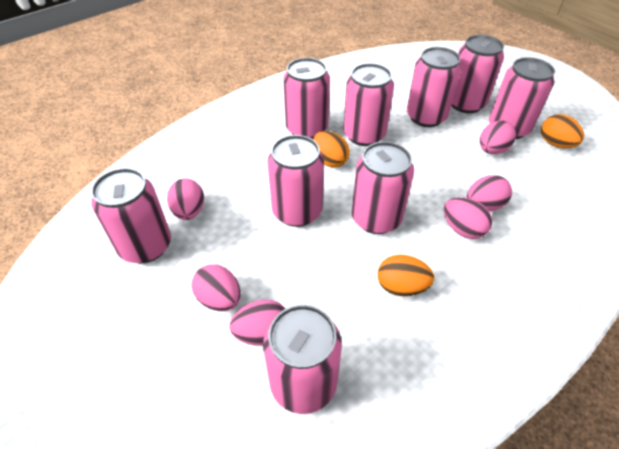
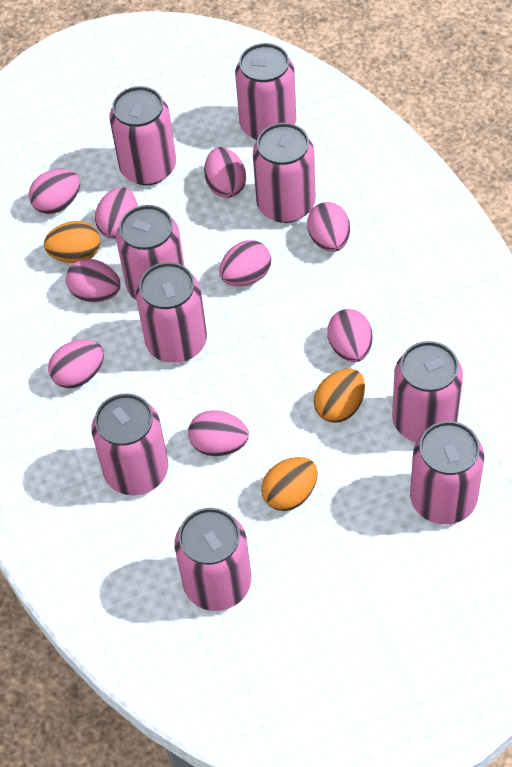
pink egg: [167,179,204,220] [192,264,241,311] [230,300,285,346] [444,197,492,239] [467,175,512,211] [480,121,516,154] = 6 -> [29,169,80,214] [48,340,104,388] [66,259,120,302] [95,187,138,239] [188,410,249,456] [204,147,246,198] [219,240,271,286] [307,202,350,252] [327,309,373,362] = 9

